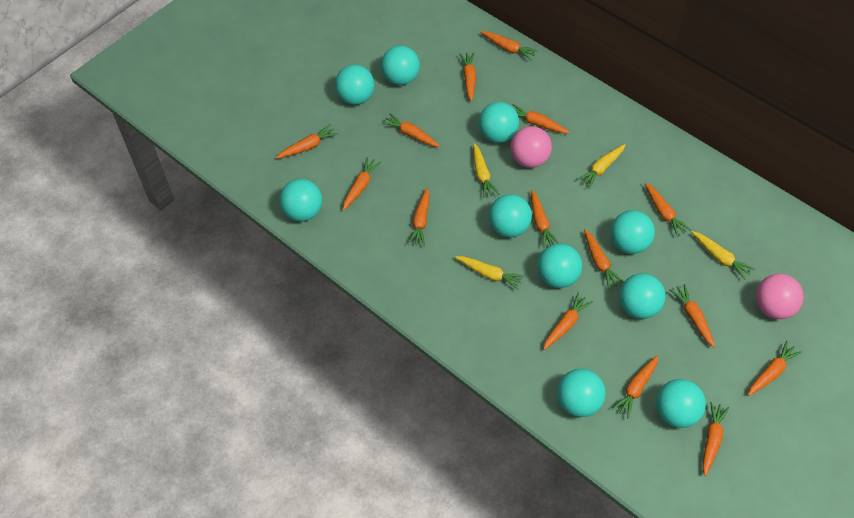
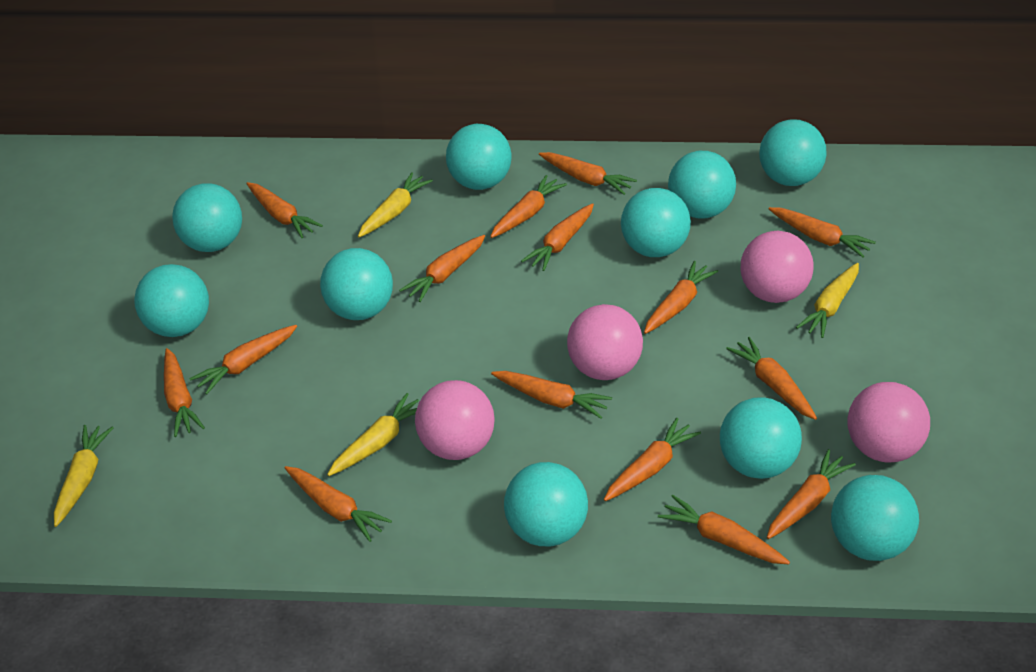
pink ball: [510,126,552,168] [755,274,804,319] = 2 -> [415,380,495,460] [567,304,643,380] [740,231,814,303] [847,382,930,462] = 4

